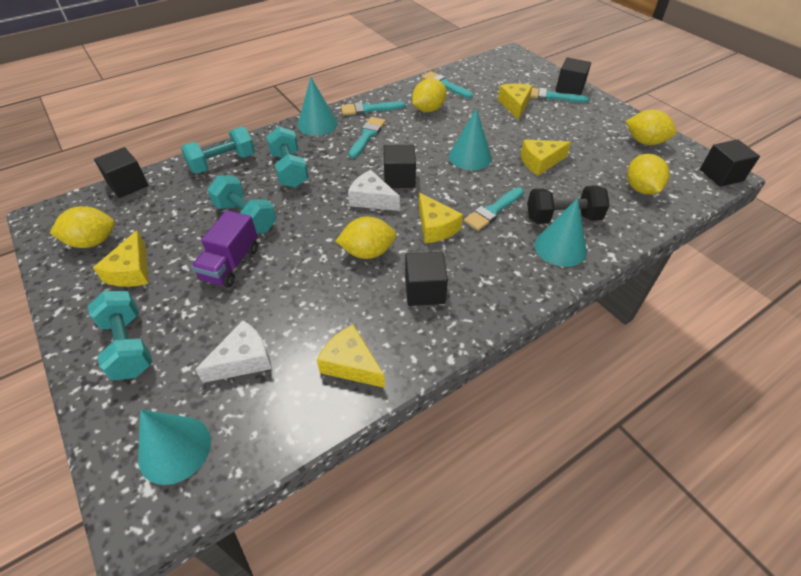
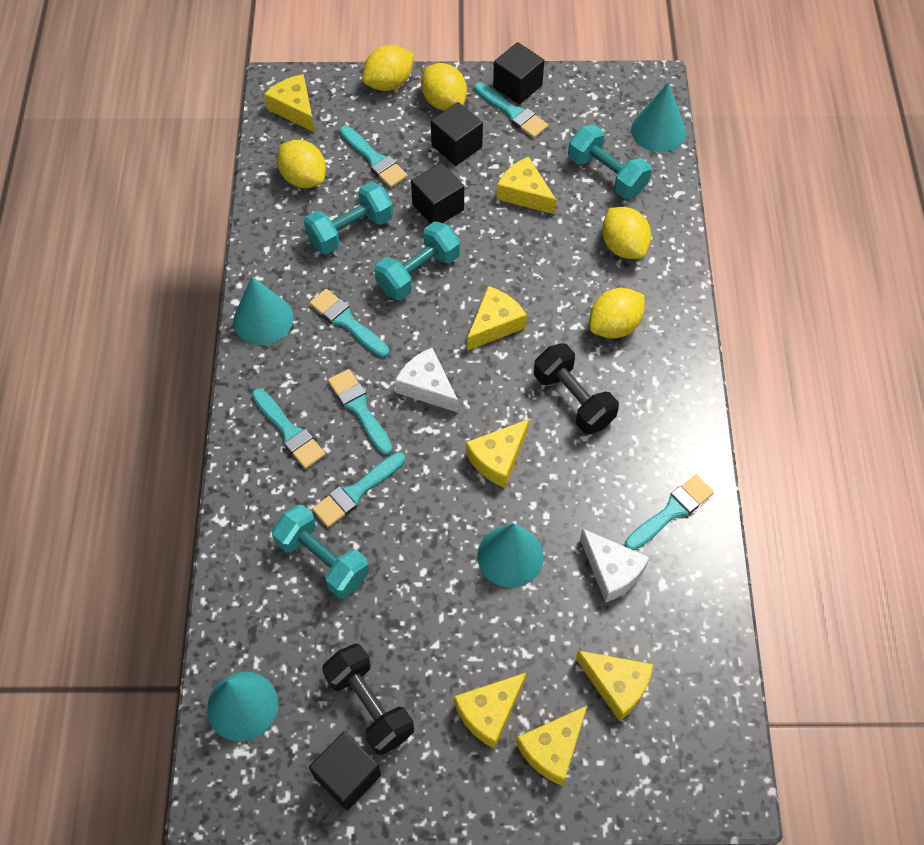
black cube: [94,147,148,198] [384,145,416,188] [405,252,448,306] [555,57,591,95] [700,139,760,187] = 5 -> [309,731,381,811] [411,163,464,224] [431,102,483,166] [493,42,544,105] = 4
black dumbbell: [527,186,610,224] = 1 -> [322,643,414,755] [534,343,619,434] = 2
purple truck: [191,210,258,288] = 1 -> none = 0
turquoise brush: [341,101,405,115] [349,117,386,158] [421,71,473,98] [464,187,524,231] [530,88,589,103] = 5 -> [252,389,326,469] [310,289,389,358] [312,452,405,527] [328,369,393,455] [340,126,408,188] [474,82,548,138] [625,475,714,550] = 7
yellow cheese: [93,230,148,287] [317,325,385,388] [419,193,463,243] [498,84,532,120] [520,140,571,176] = 5 -> [264,74,315,132] [454,672,527,749] [466,419,529,488] [467,286,527,351] [497,156,556,214] [516,706,587,786] [576,651,653,721] = 7

